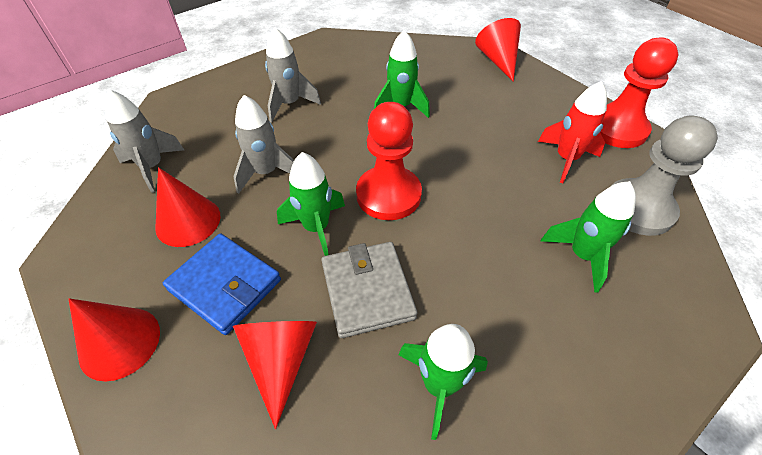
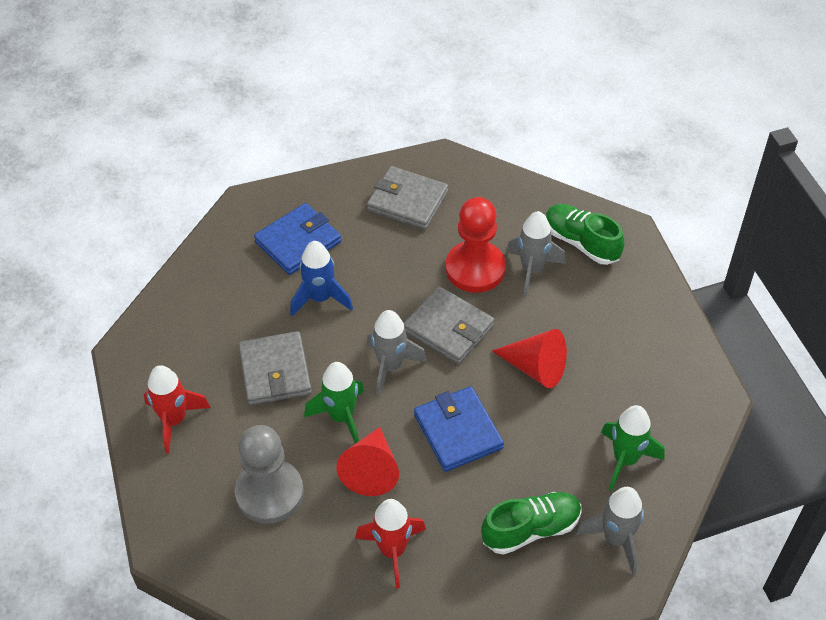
blue rocket: none = 0 -> [290,241,353,316] = 1
blue wallet: [163,233,281,335] = 1 -> [254,203,341,275] [414,386,504,472] = 2
green rocket: [277,152,345,256] [374,30,430,118] [398,324,488,440] [541,181,636,293] = 4 -> [304,362,364,444] [601,405,665,491] = 2
green shoe: none = 0 -> [481,492,582,555] [546,204,624,265] = 2
grey wallet: [321,242,417,338] = 1 -> [238,331,312,405] [367,166,448,230] [404,286,495,364] = 3
red cone: [69,298,160,382] [155,167,221,247] [233,321,317,429] [475,18,521,82] = 4 -> [337,427,399,496] [492,329,567,388] = 2
red pawn: [356,102,422,220] [600,37,679,148] = 2 -> [446,197,506,293] = 1
red rocket: [538,81,607,183] = 1 -> [144,365,211,453] [355,499,426,589] = 2

